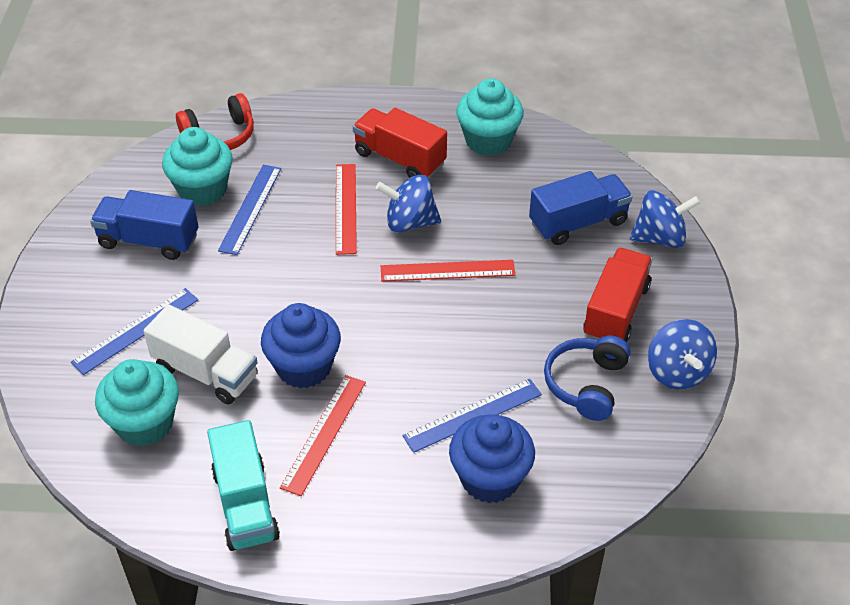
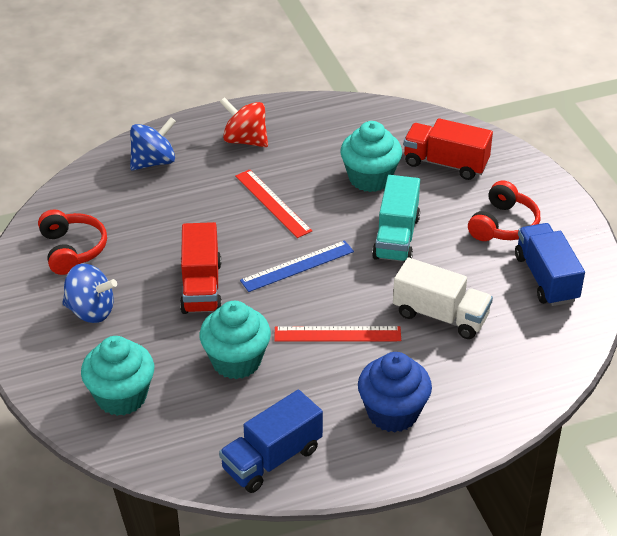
blue cupcake: [261,303,341,388] [449,414,535,503] = 2 -> [358,352,432,432] = 1
blue headphones: [544,335,630,421] = 1 -> none = 0
blue ruler: [71,288,198,375] [218,165,281,255] [402,379,542,453] = 3 -> [240,240,354,292] = 1
blue spinning top: [376,175,441,233] [630,190,701,248] [648,319,717,389] = 3 -> [62,264,117,323] [130,117,176,171] = 2
red headphones: [176,93,254,150] = 1 -> [38,209,107,275] [468,180,540,241] = 2
red ruler: [280,375,366,496] [336,164,357,255] [381,260,515,281] = 3 -> [235,169,312,238] [274,326,401,342] = 2
red spinning top: none = 0 -> [220,97,268,147] = 1

